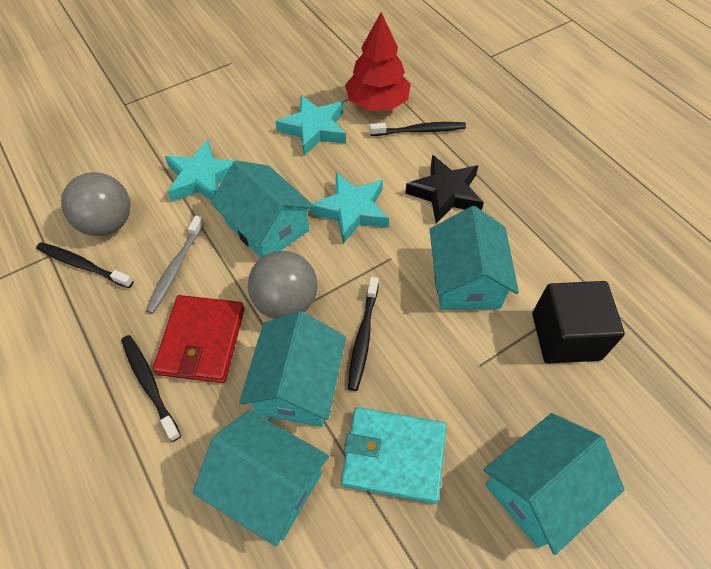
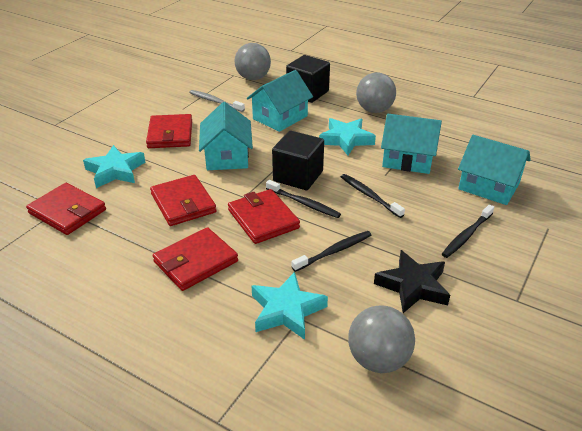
black cube: [532,281,625,364] = 1 -> [272,131,324,190] [286,55,330,103] = 2
grey ball: [61,172,131,236] [248,251,318,319] = 2 -> [234,43,271,80] [348,305,415,373] [356,72,396,113] = 3
red tree: [345,12,411,111] = 1 -> none = 0
red wallet: [153,295,245,383] = 1 -> [26,183,106,235] [146,114,192,148] [150,175,217,226] [153,227,238,291] [228,189,300,244] = 5
turquoise house: [193,410,329,547] [211,160,315,258] [239,311,346,427] [430,206,519,310] [484,413,625,555] = 5 -> [199,102,253,170] [247,70,313,132] [381,114,442,174] [458,135,531,205] = 4
turquoise wallet: [341,407,447,504] = 1 -> none = 0

